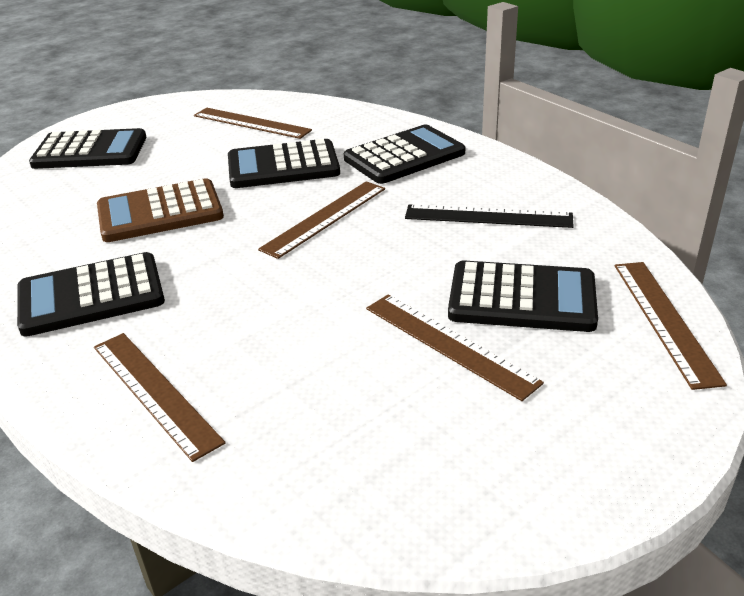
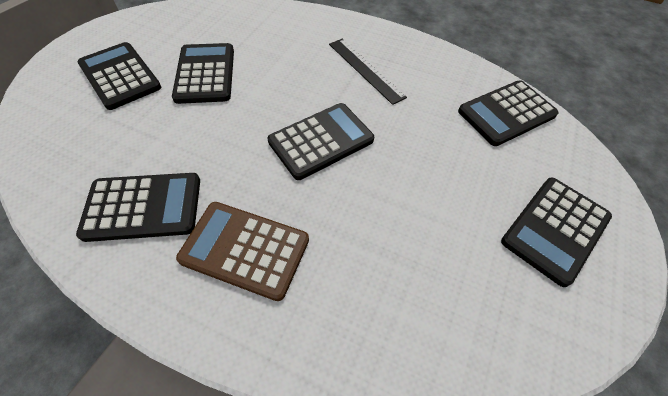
black calculator: [17,252,165,336] [29,128,146,169] [228,139,340,188] [344,125,465,184] [448,261,598,332] = 5 -> [76,173,200,242] [78,42,161,110] [172,43,234,104] [268,103,374,180] [458,80,559,146] [501,177,612,287] = 6
brown ruler: [94,333,225,462] [194,108,312,139] [258,181,385,259] [366,294,544,401] [615,262,727,390] = 5 -> none = 0

